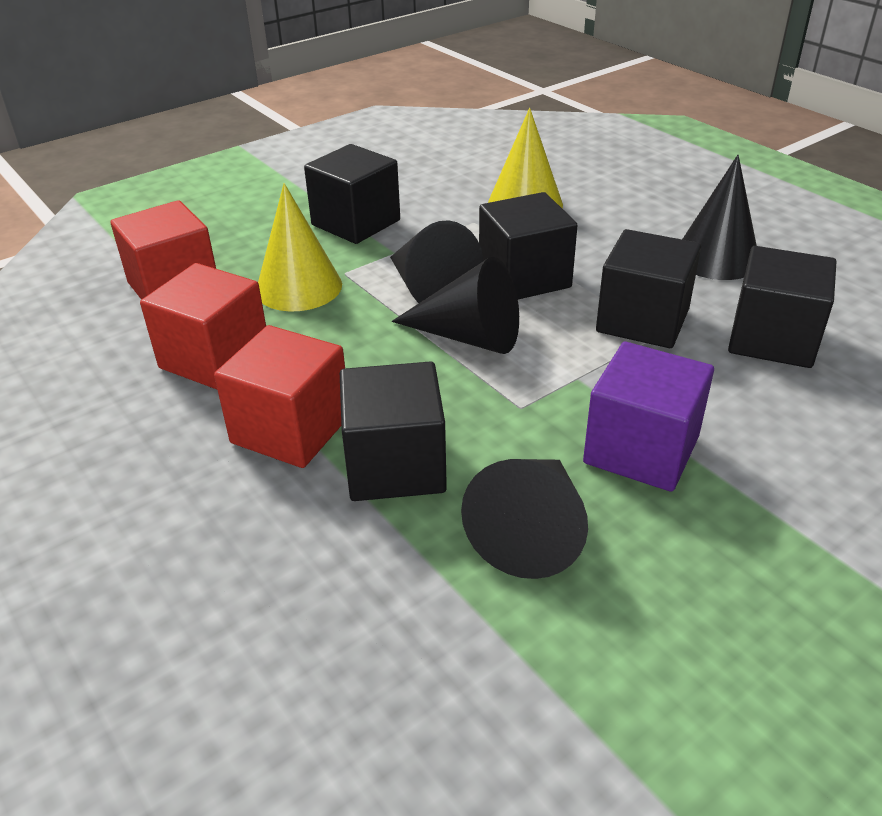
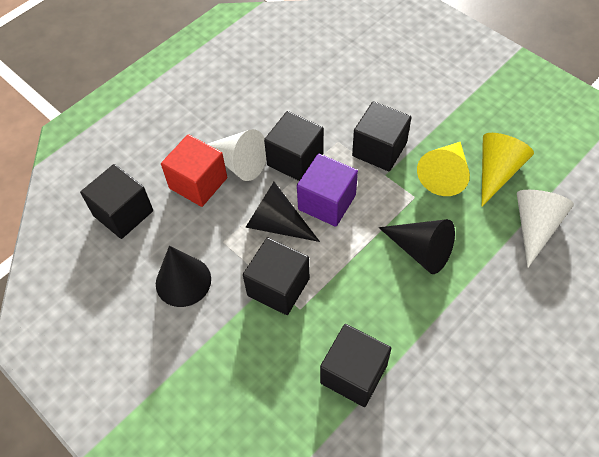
black cone: [390,220,483,303] [392,257,519,354] [461,459,588,579] [682,155,757,280] = 4 -> [156,246,211,307] [245,182,320,242] [379,219,455,274] = 3
red cube: [110,200,216,300] [140,263,266,389] [214,325,345,468] = 3 -> [161,134,227,207] = 1
white cone: none = 0 -> [208,129,266,181] [517,190,574,268] = 2

